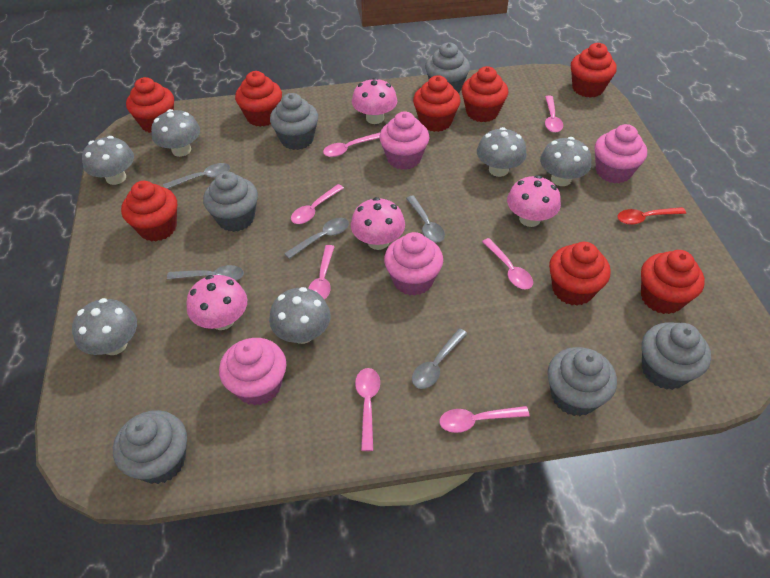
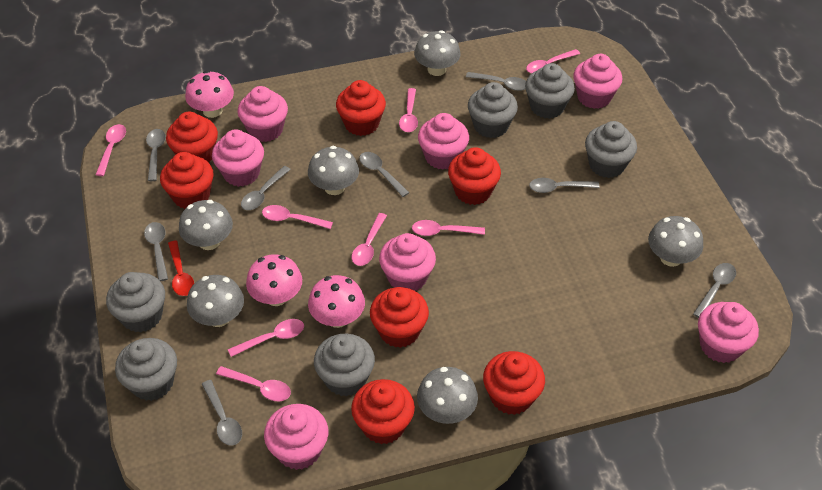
grey spoon: [163,163,230,189] [167,265,244,281] [284,218,349,259] [406,196,445,243] [412,328,468,389] = 5 -> [144,222,168,281] [146,129,166,181] [202,380,242,446] [241,166,291,210] [359,152,409,197] [466,72,526,91] [529,178,600,193] [693,263,736,318] = 8
pink cupcake: [219,338,286,406] [379,112,429,170] [384,232,443,296] [595,124,647,183] = 4 -> [212,129,264,187] [238,86,288,142] [264,404,328,470] [379,233,436,291] [418,113,469,170] [573,54,622,109] [698,302,759,363] = 7
pink mushroom: [186,275,247,330] [351,197,405,250] [352,78,397,124] [507,175,561,227] = 4 -> [185,71,234,118] [246,254,302,306] [308,275,365,328] = 3
pink spoon: [291,184,344,224] [308,245,335,300] [323,133,380,157] [355,368,380,451] [439,406,529,433] [482,238,533,289] [545,96,563,133] = 7 -> [96,124,126,176] [216,366,291,401] [228,319,304,357] [262,205,333,229] [352,213,387,266] [399,88,418,132] [412,220,485,236] [526,49,580,74] = 8
red cupcake: [121,181,177,242] [126,77,174,133] [235,71,282,127] [413,75,461,132] [461,66,508,122] [549,242,611,305] [571,43,617,98] [641,250,705,314] = 8 -> [160,152,214,209] [166,112,218,163] [336,80,386,136] [351,379,415,444] [370,287,429,348] [448,147,501,205] [483,351,545,415] = 7

